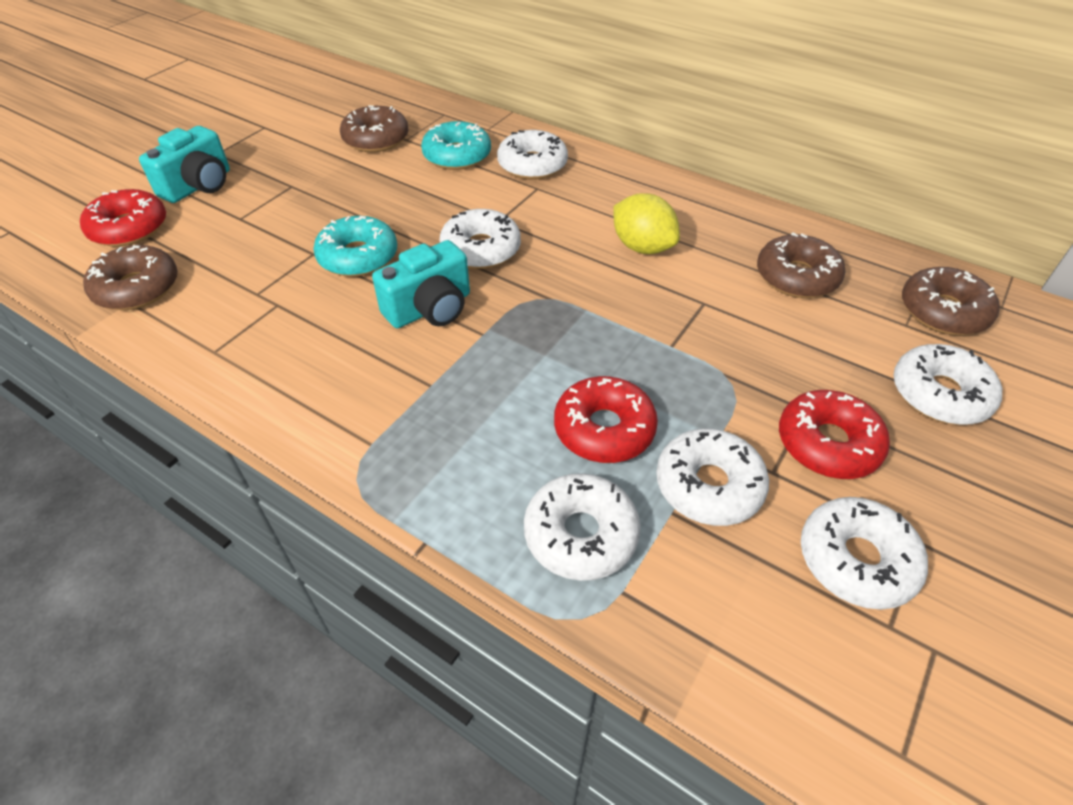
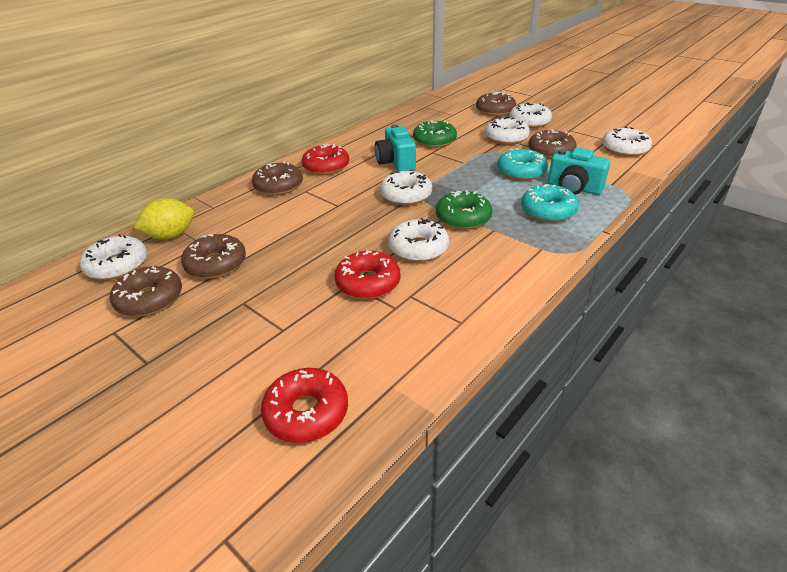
brown donut: [83,245,178,310] [340,105,409,152] [757,232,845,298] [902,267,1000,335] = 4 -> [110,266,182,317] [181,234,246,279] [252,161,303,195] [476,92,516,116] [528,129,577,159] = 5
green donut: none = 0 -> [413,120,457,148] [436,190,492,229] = 2

